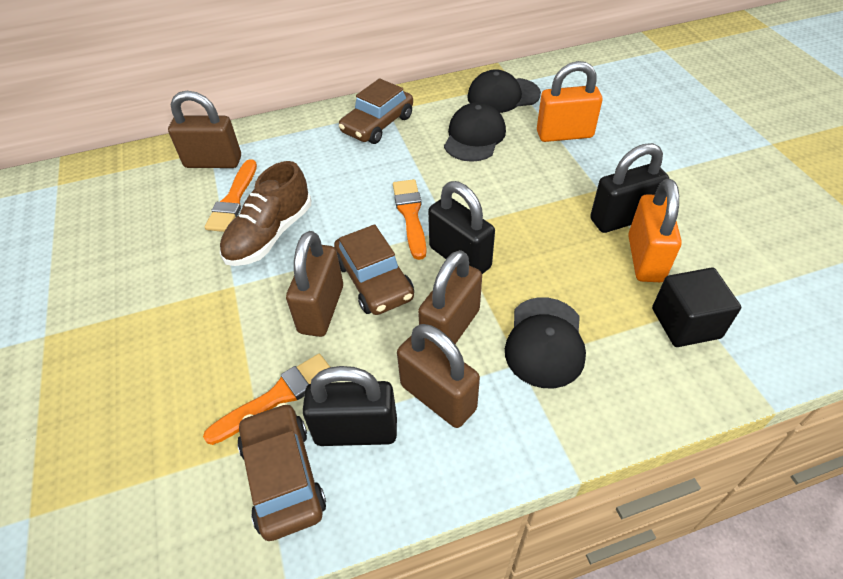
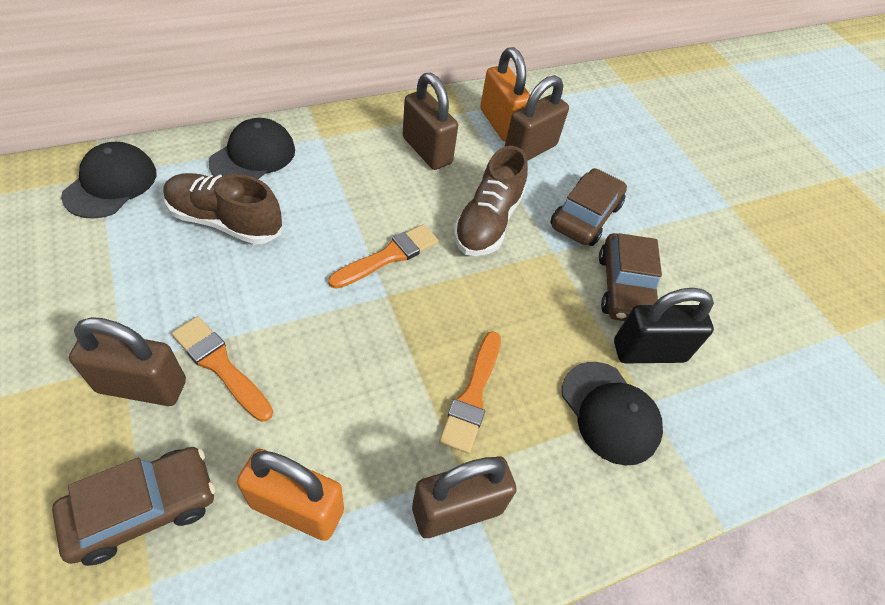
black cube: [652,268,741,347] = 1 -> none = 0
black padlock: [302,366,397,446] [428,181,495,274] [590,143,669,233] = 3 -> [614,288,714,363] = 1
brown shoe: [220,161,311,266] = 1 -> [163,173,282,244] [453,146,528,256] = 2

